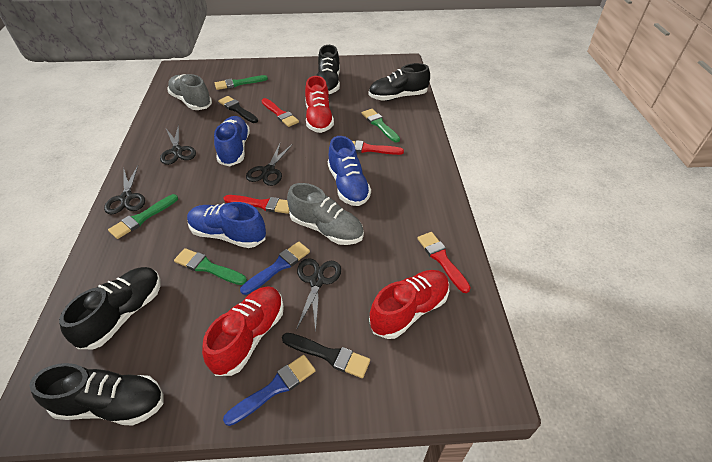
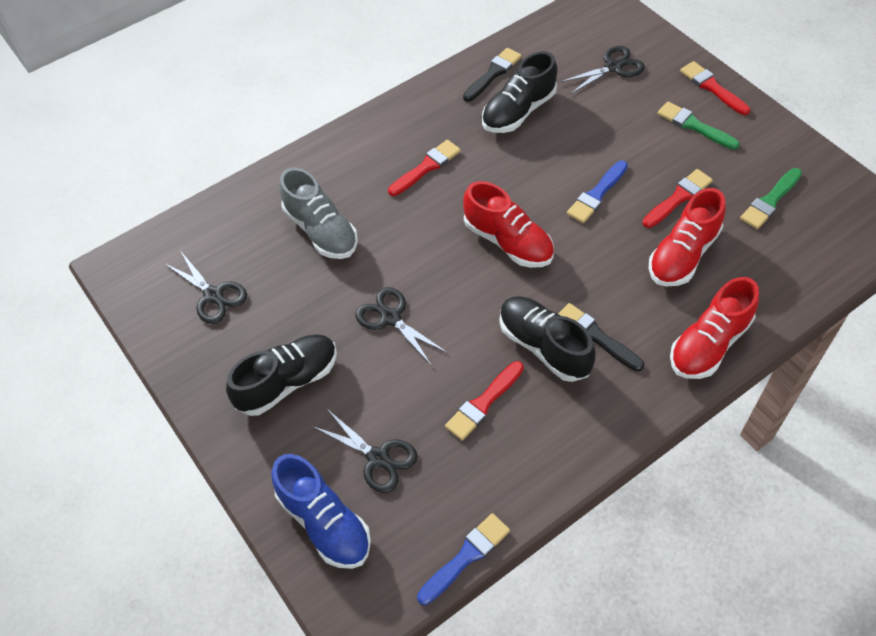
black shoe: [29,363,164,426] [59,267,161,349] [316,45,340,94] [368,63,430,101] = 4 -> [226,334,337,416] [482,51,557,133] [500,296,596,382] = 3
blue shoe: [187,202,266,248] [214,116,250,166] [328,136,371,206] = 3 -> [271,454,371,569] = 1
green brush: [108,194,178,239] [174,248,247,285] [215,75,268,90] [362,109,400,143] = 4 -> [657,101,740,150] [740,168,802,229] = 2
grey shoe: [167,74,212,110] [287,183,364,245] = 2 -> [279,168,358,259] = 1

